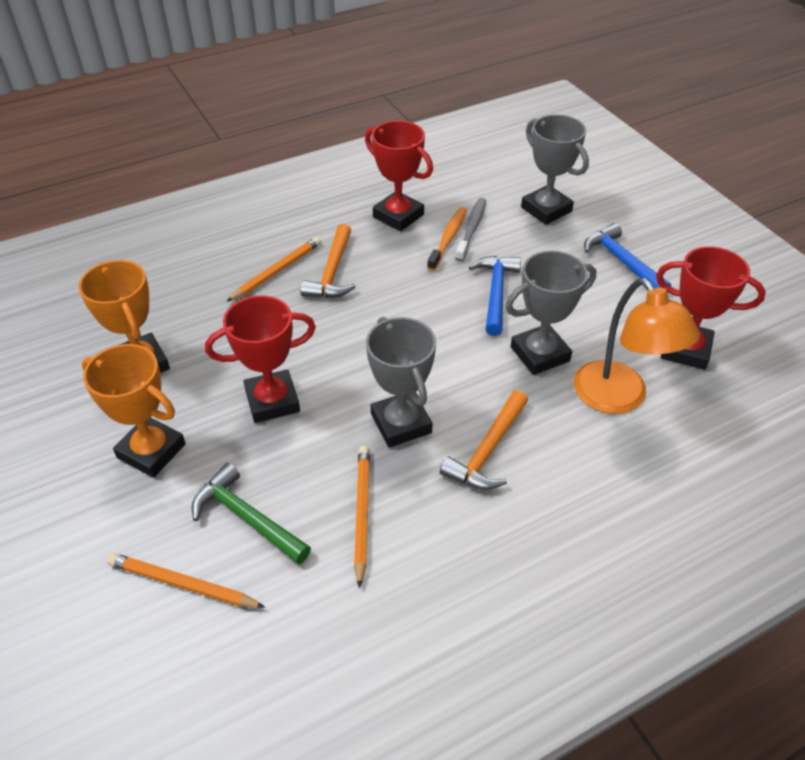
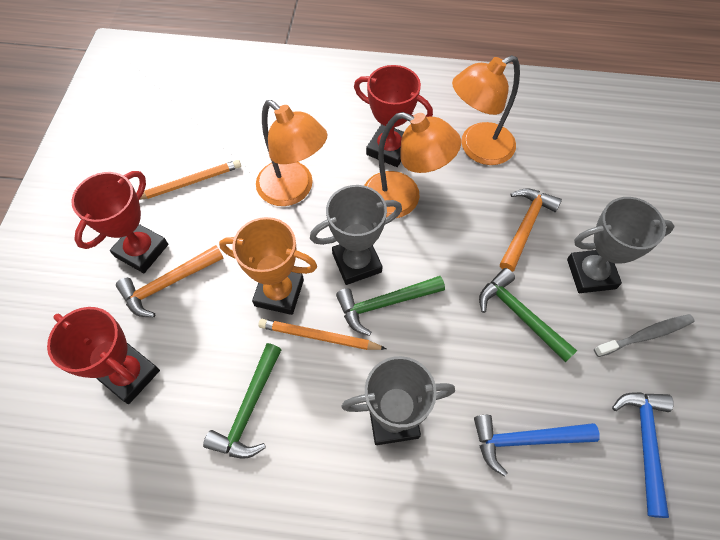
green hammer: [192,463,311,564] = 1 -> [203,343,281,459] [336,276,445,336] [479,268,577,362] = 3
orange lamp: [574,278,700,414] = 1 -> [256,100,327,206] [364,112,461,218] [452,55,520,165] = 3
orange pencil: [107,553,265,608] [227,237,321,301] [354,446,370,588] = 3 -> [140,160,241,200] [258,319,387,350] = 2
orange toothbrush: [427,207,467,271] = 1 -> none = 0
orange trophy: [79,260,170,373] [82,344,186,478] = 2 -> [219,217,317,315] = 1

